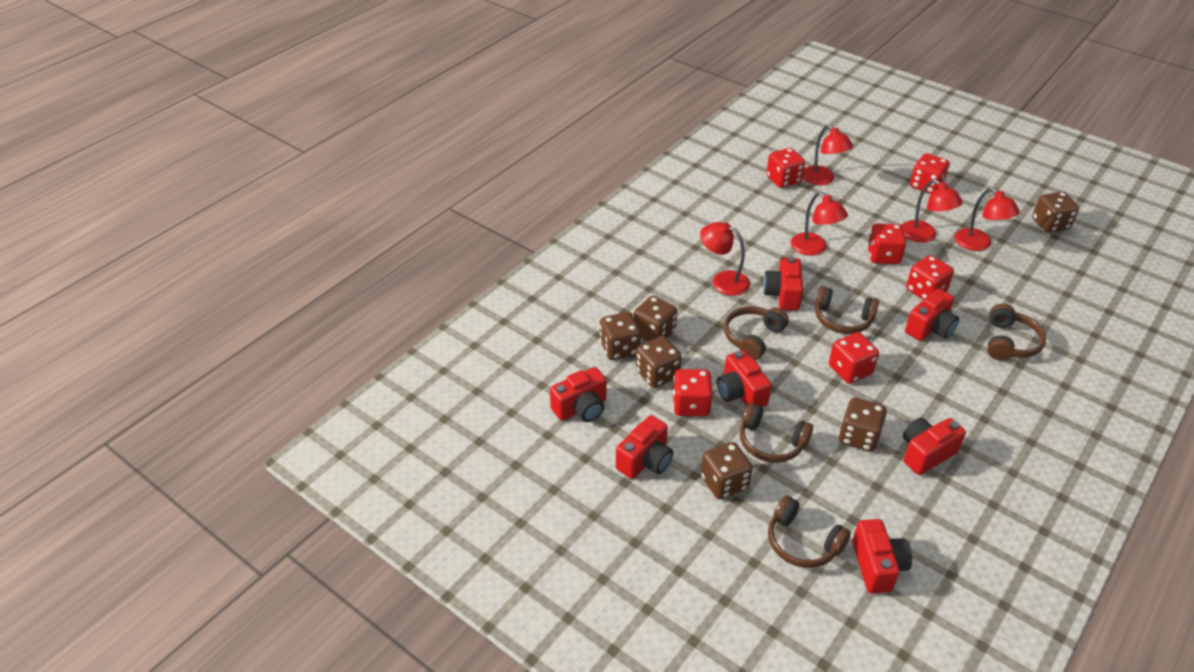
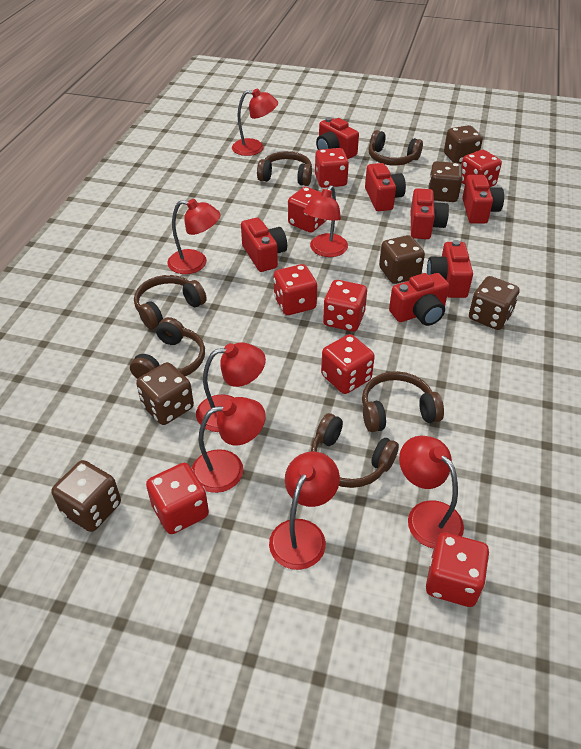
brown headphones: [724,306,789,360] [740,402,813,463] [768,495,851,568] [815,286,879,334] [987,304,1046,360] = 5 -> [130,317,205,379] [134,275,207,329] [257,151,312,186] [311,413,399,488] [362,371,444,432] [368,130,423,166] = 6
red dice: [673,369,713,416] [766,148,805,188] [829,332,879,384] [867,224,906,264] [906,255,954,300] [910,153,950,194] = 6 -> [146,463,209,534] [274,264,317,315] [288,187,326,233] [315,148,349,188] [321,334,375,394] [323,280,367,332] [426,532,489,607] [462,150,502,187] = 8
red lamp: [700,222,750,296] [791,192,848,256] [803,125,853,186] [901,179,963,243] [954,188,1020,251] = 5 -> [167,199,221,274] [192,397,266,493] [196,342,266,432] [232,89,278,156] [269,452,340,570] [303,185,348,257] [399,436,464,549] = 7

